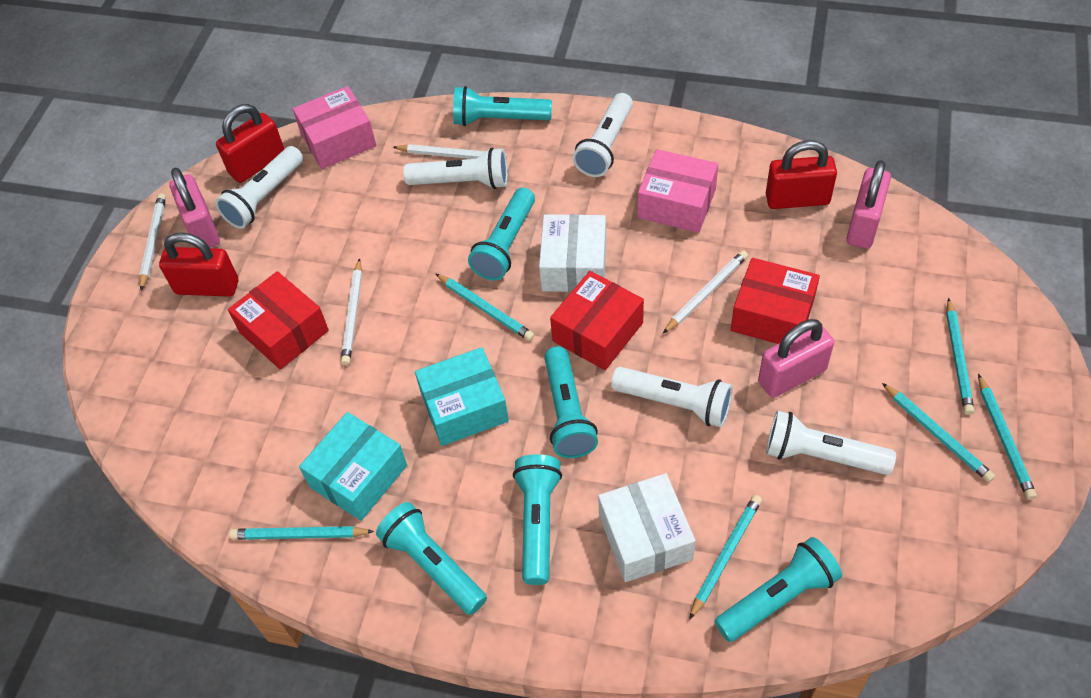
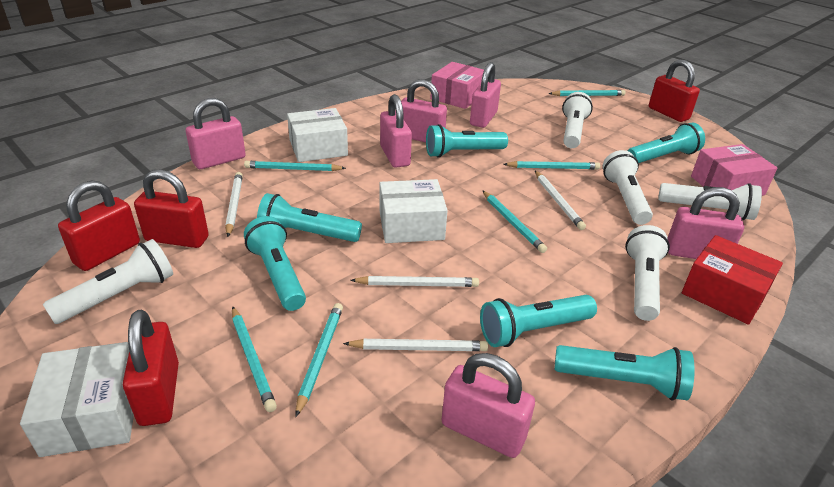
pink padlock: [169,167,220,248] [758,319,834,398] [847,160,891,249] = 3 -> [186,98,246,169] [380,94,412,168] [401,79,447,142] [442,353,535,458] [470,62,501,128] [668,187,744,259] = 6
red box: [228,271,329,370] [550,271,644,370] [731,258,820,344] = 3 -> [682,235,783,325] = 1
red padlock: [159,232,238,297] [216,104,284,183] [766,140,837,209] = 3 -> [58,180,140,271] [123,310,179,426] [134,169,209,248] [649,59,700,122] = 4
turquoise box: [299,412,407,521] [415,347,509,446] = 2 -> none = 0
white box: [539,214,606,292] [598,473,695,582] = 2 -> [20,342,134,457] [287,108,348,162] [379,179,448,243] = 3

